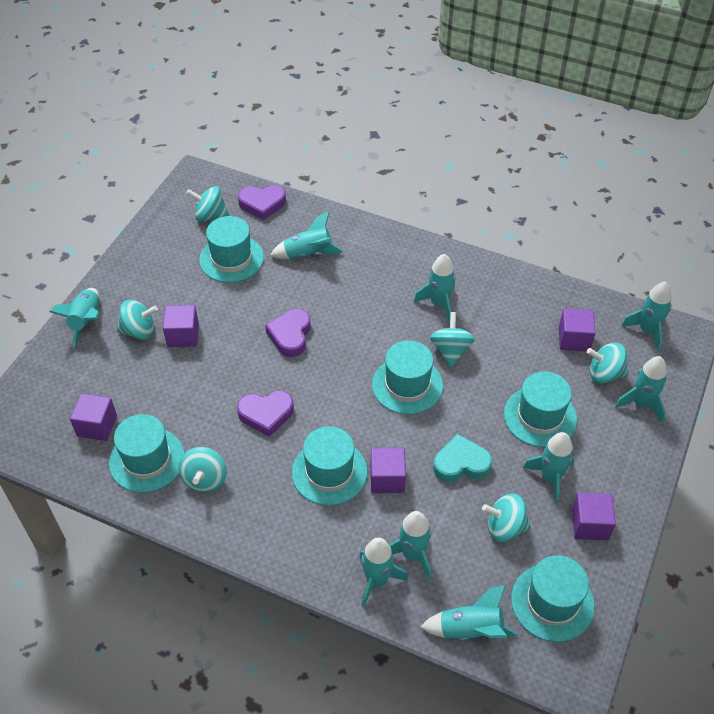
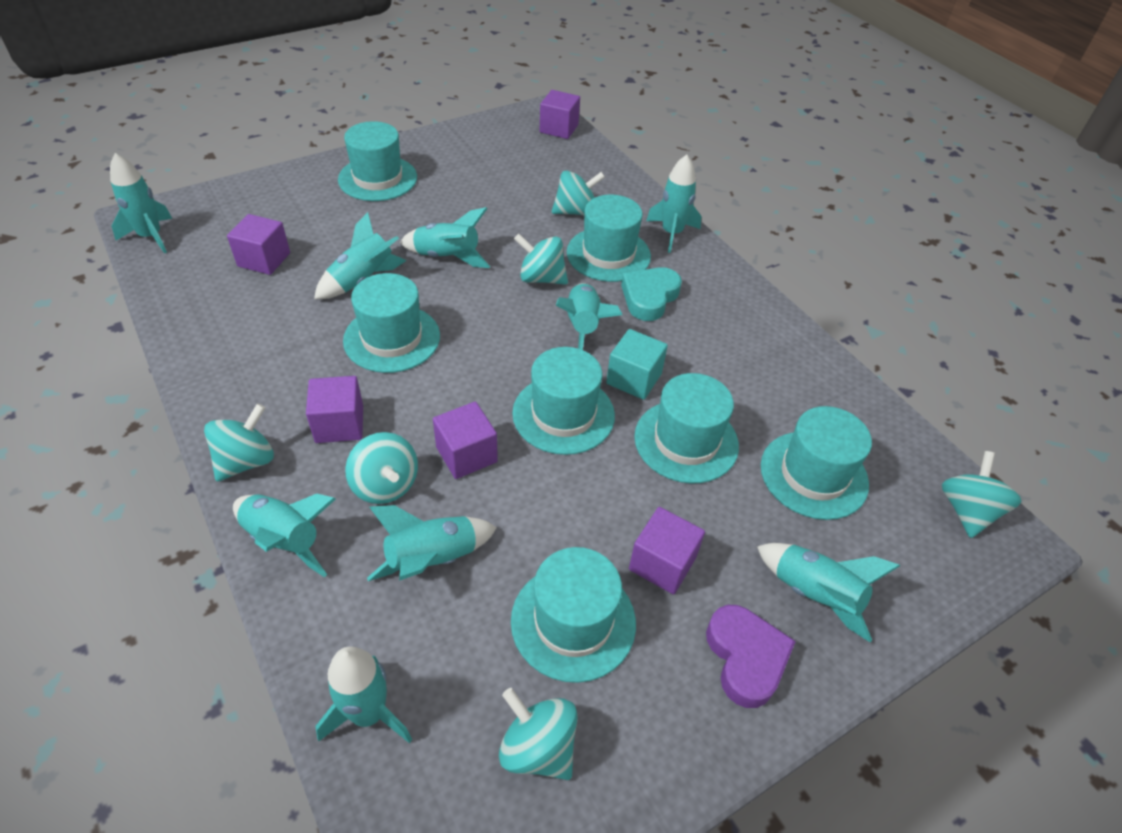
purple heart: [237,390,294,437] [238,185,286,221] [265,309,311,357] = 3 -> [706,605,796,708] = 1
turquoise cube: none = 0 -> [606,329,668,400] = 1
turquoise hat: [109,414,185,493] [199,216,264,283] [292,426,368,505] [372,340,443,414] [504,371,577,447] [511,555,595,642] = 6 -> [338,121,417,201] [343,273,440,373] [511,547,636,683] [512,347,615,455] [567,195,651,282] [634,373,739,483] [761,406,872,520] = 7

